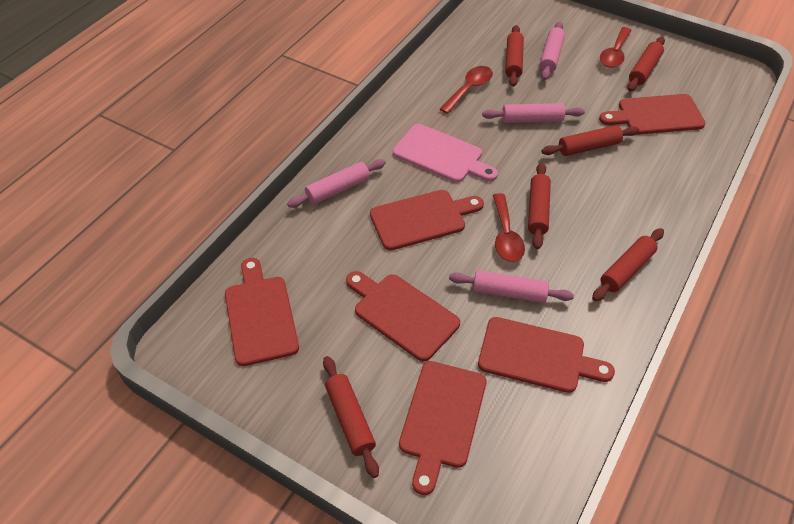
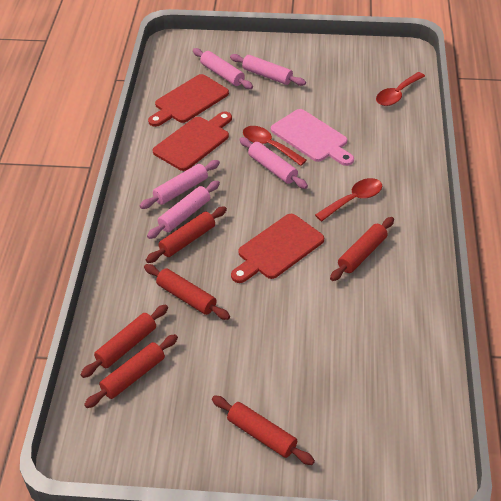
pink rolling pin: [287,159,386,208] [449,270,574,303] [482,103,585,123] [540,21,565,80] = 4 -> [140,160,220,209] [147,180,220,239] [193,48,253,89] [230,54,306,86] [239,137,308,189] = 5
red cutting board: [225,258,299,366] [346,271,460,361] [370,190,484,251] [399,361,486,495] [478,317,615,393] [599,94,706,135] = 6 -> [148,74,229,127] [153,112,232,171] [231,214,324,283] = 3

